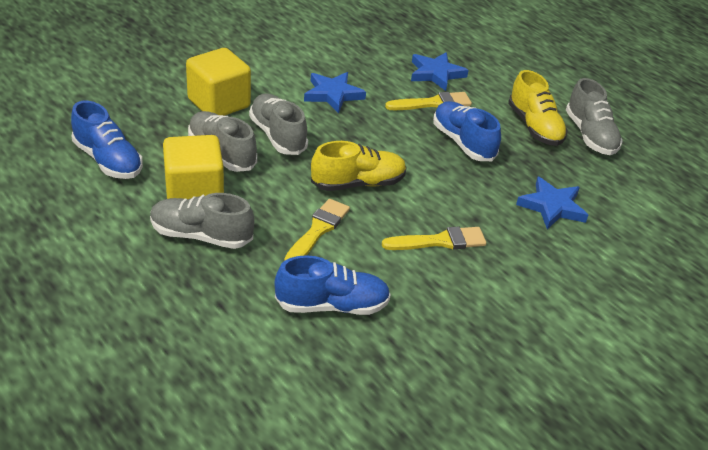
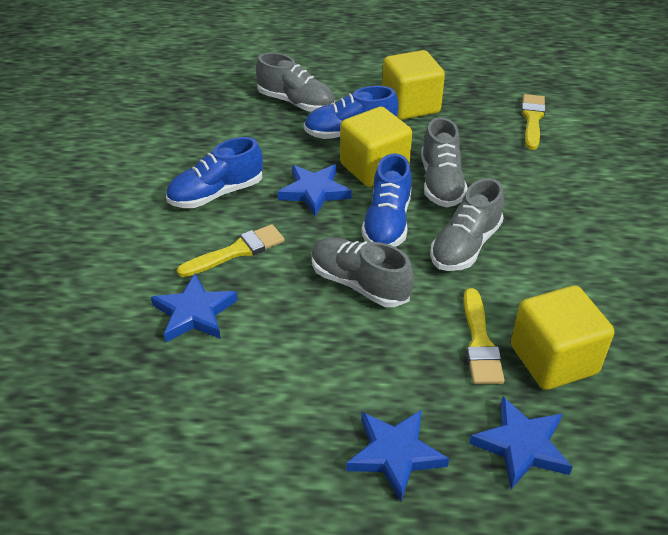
blue star: [304,72,366,113] [411,52,468,91] [516,177,588,229] = 3 -> [151,274,238,342] [278,164,352,216] [346,410,449,502] [469,396,573,489] = 4
yellow cube: [163,135,224,199] [186,48,251,116] = 2 -> [340,107,412,187] [382,50,445,120] [511,285,614,390] = 3
yellow shoe: [311,141,407,191] [508,70,568,146] = 2 -> none = 0

